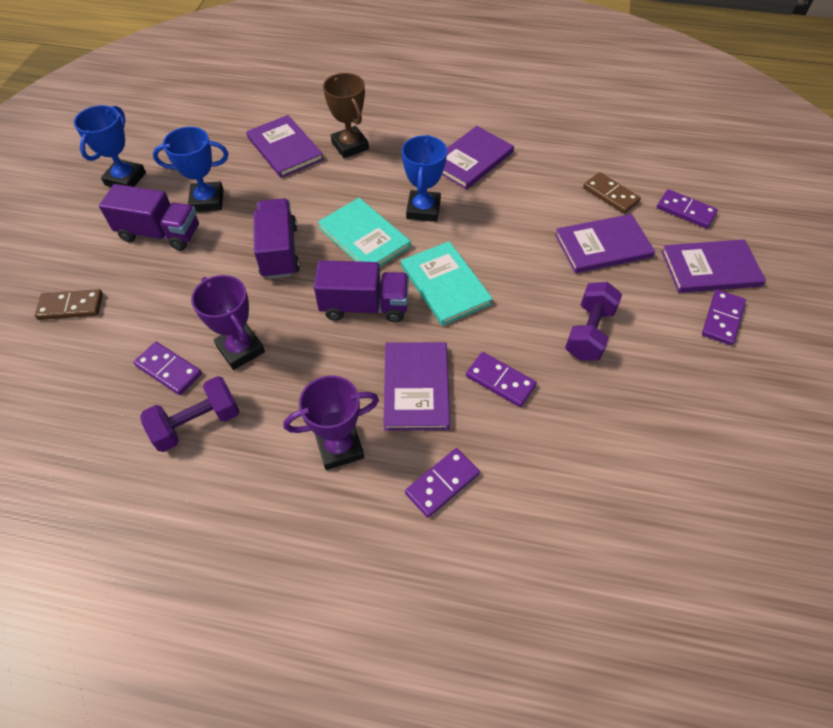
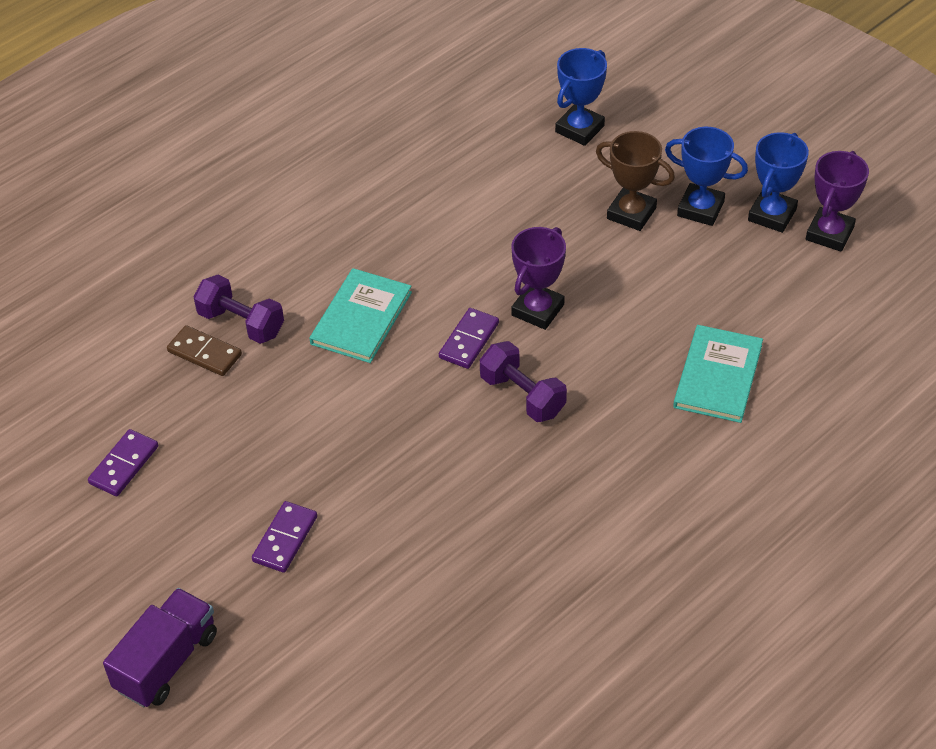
brown domino: [35,289,103,320] [583,172,641,214] = 2 -> [167,325,242,376] = 1
purple book: [246,115,324,178] [383,342,450,430] [442,126,514,190] [555,214,655,273] [661,239,766,293] = 5 -> none = 0
purple domino: [133,342,202,395] [405,448,480,518] [466,352,537,407] [657,189,718,229] [702,290,746,345] = 5 -> [88,429,158,496] [252,501,317,573] [439,308,499,369] = 3
purple truck: [99,184,199,251] [254,198,300,279] [314,260,409,323] = 3 -> [103,588,217,707] = 1

